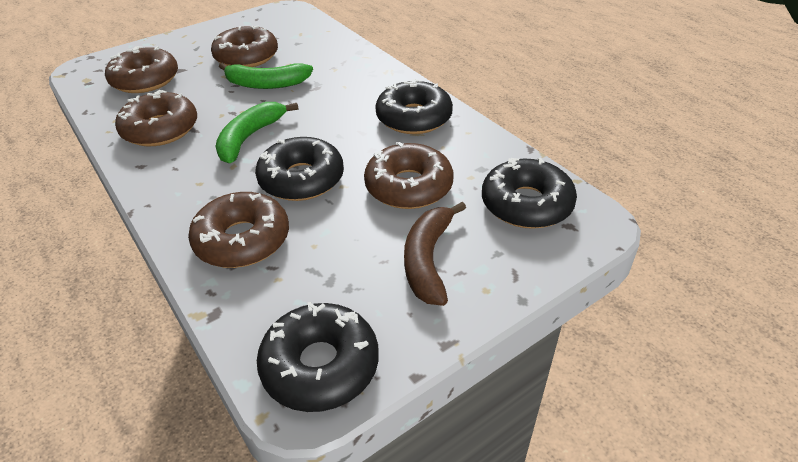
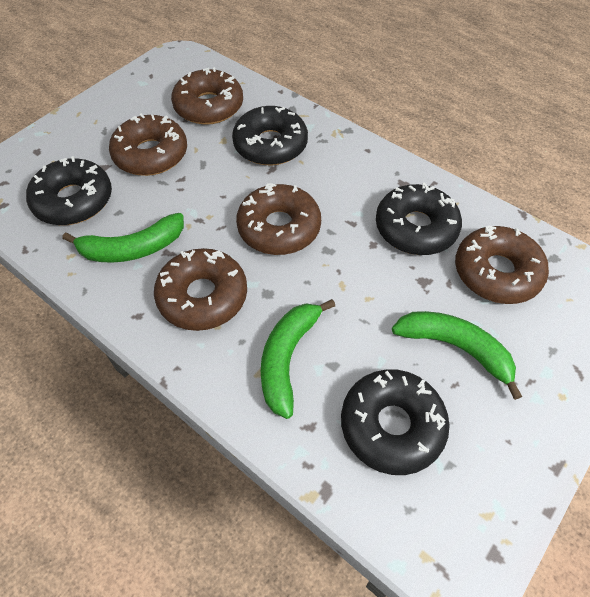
brown banana: [404,202,466,306] = 1 -> none = 0
green banana: [215,102,298,163] [219,63,313,89] = 2 -> [62,213,184,263] [261,299,335,419] [392,311,522,400] = 3

